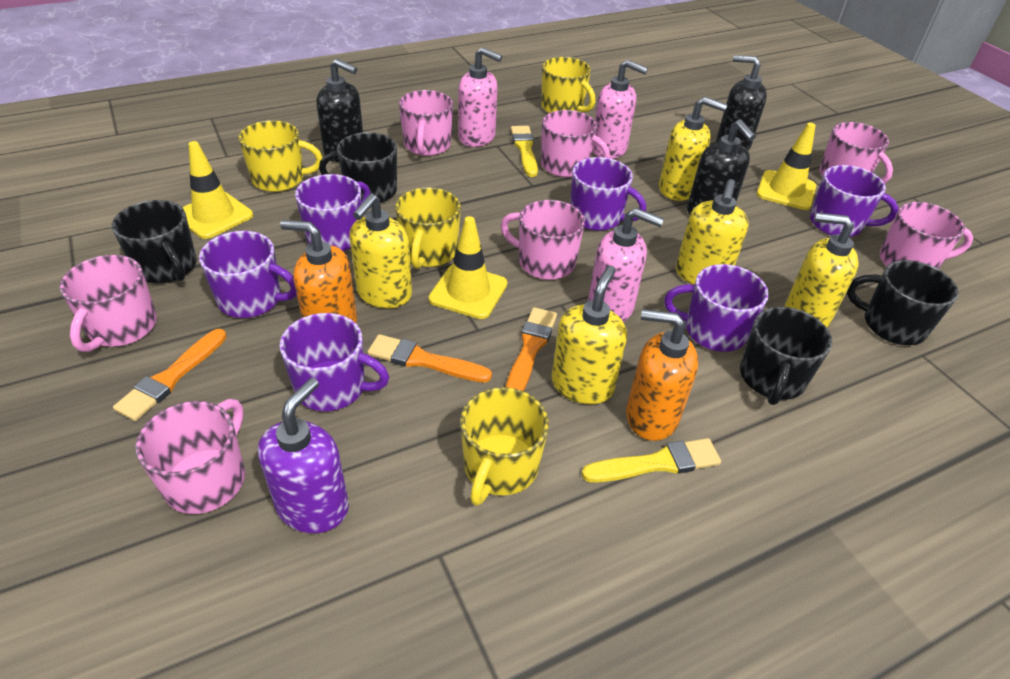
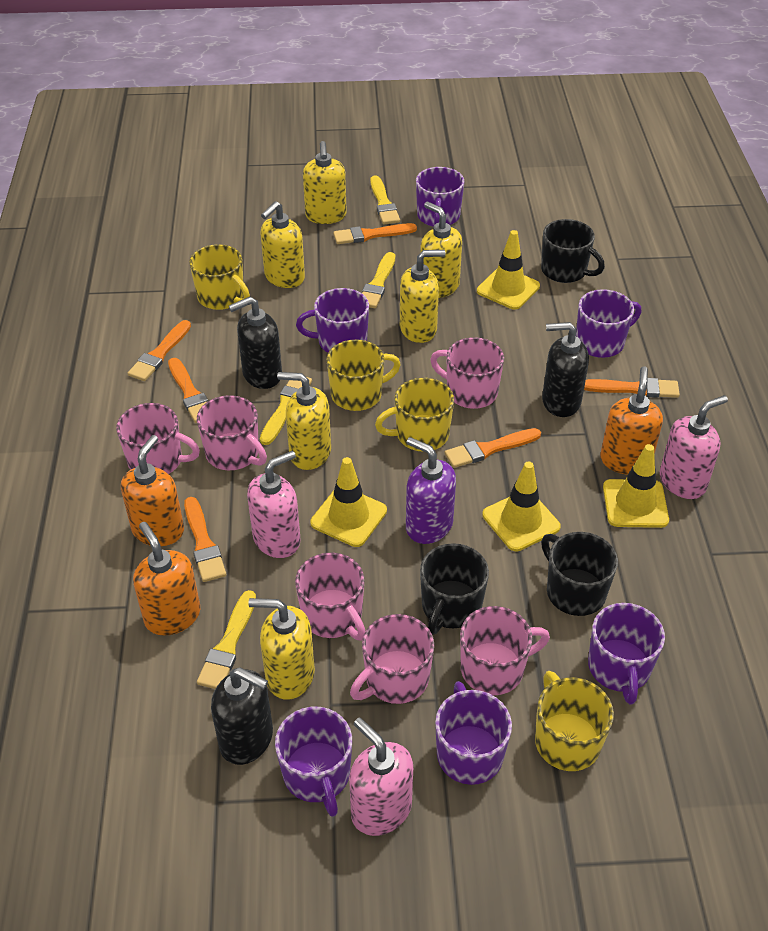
black mug: [112,200,197,284] [319,132,397,203] [740,307,832,405] [847,260,959,345] = 4 -> [420,543,489,635] [541,219,605,283] [541,532,618,616] = 3
orange brush: [113,329,227,421] [367,334,492,382] [506,307,557,391] = 3 -> [128,320,191,381] [168,358,208,423] [184,497,226,582] [333,223,417,244] [445,428,541,468] [584,378,680,398] = 6
orange soap dispenser: [280,220,357,323] [626,309,698,441] = 2 -> [121,435,184,546] [133,522,200,636] [600,366,663,475] = 3
pink mug: [60,255,157,352] [135,399,245,514] [399,90,453,156] [500,200,585,280] [541,110,610,177] [819,122,893,184] [880,202,973,269] = 7 -> [116,403,200,474] [197,395,267,470] [295,553,365,640] [350,614,434,704] [430,337,504,409] [460,606,550,695] = 6
yellow brush: [511,126,538,177] [582,438,721,483] = 2 -> [197,590,256,689] [260,377,312,445] [362,252,395,308] [370,175,400,224] = 4
yellow soap dispenser: [349,194,412,308] [552,265,627,404] [659,97,727,201] [676,179,749,285] [785,213,859,328] = 5 -> [248,598,315,700] [260,201,305,288] [277,372,331,470] [303,141,347,224] [400,250,445,343] [420,201,462,298] = 6
yellow traffic cone: [182,141,253,239] [429,216,507,319] [756,123,816,210] = 3 -> [310,457,387,547] [477,230,540,310] [482,461,561,551] [603,444,669,528] = 4

